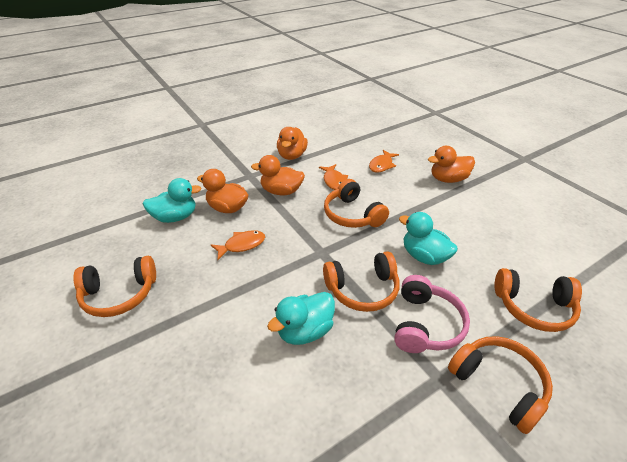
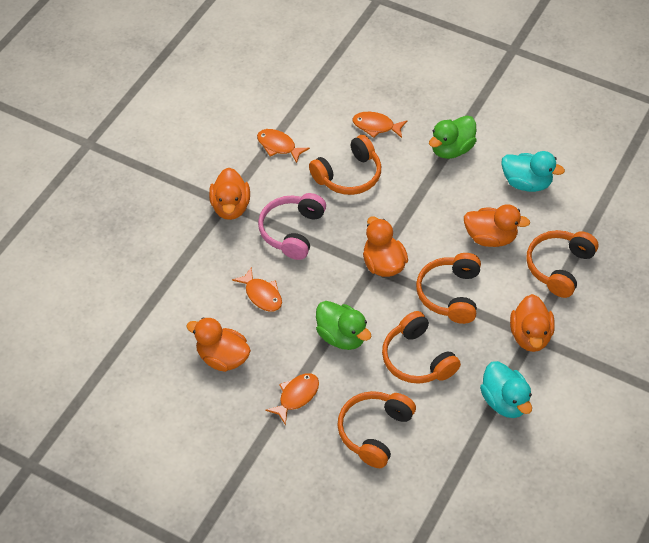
green duck: none = 0 -> [316,301,371,350] [429,116,477,159] = 2
orange duck: [197,169,248,213] [251,155,305,195] [277,127,308,160] [428,146,475,183] = 4 -> [186,317,251,372] [209,168,250,220] [363,216,408,277] [464,204,530,247] [510,294,555,352] = 5
orange fish: [211,230,265,260] [319,164,348,190] [369,150,399,173] = 3 -> [232,267,282,312] [257,129,310,163] [265,373,319,425] [353,112,407,138] = 4
turquoise duck: [143,178,201,223] [267,292,335,345] [399,212,458,265] = 3 -> [480,361,532,418] [501,151,565,192] = 2

